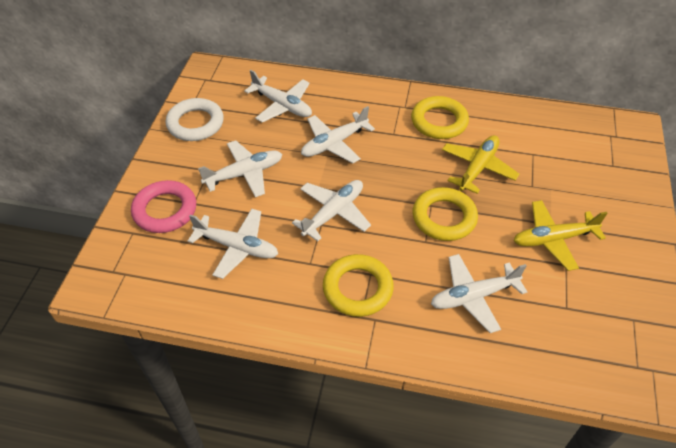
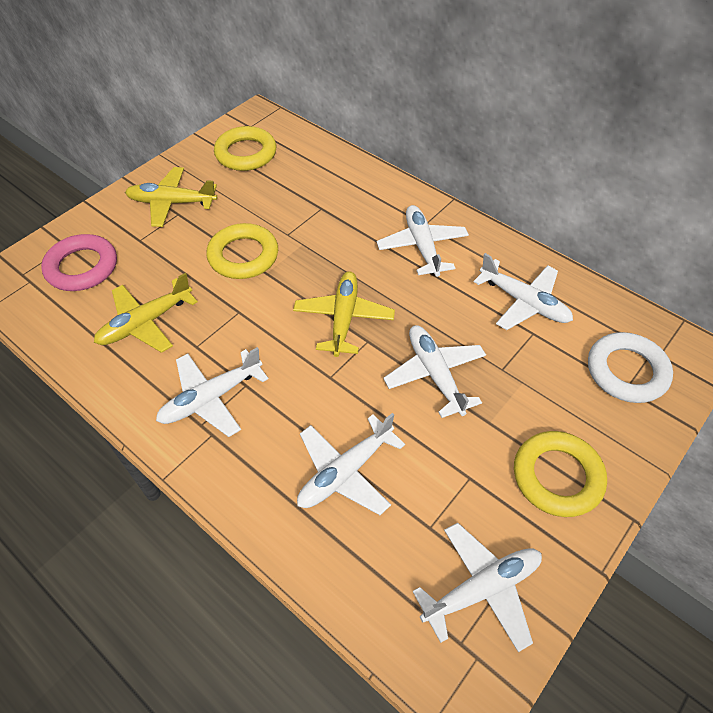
yellow plane: [442,135,519,194] [513,200,607,271] = 2 -> [94,273,198,353] [125,167,217,227] [293,271,395,357] = 3

